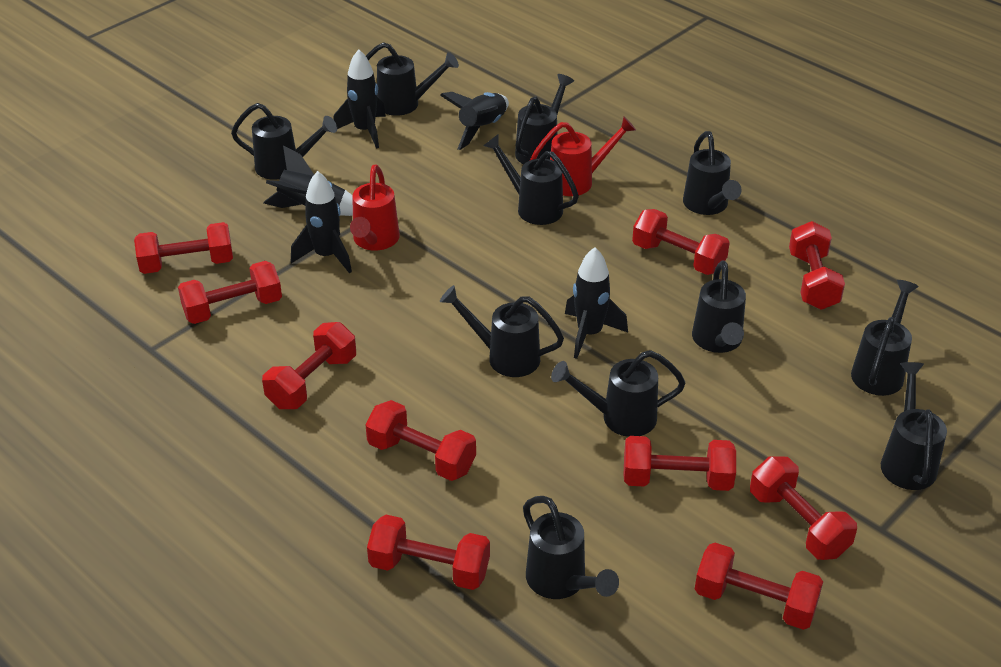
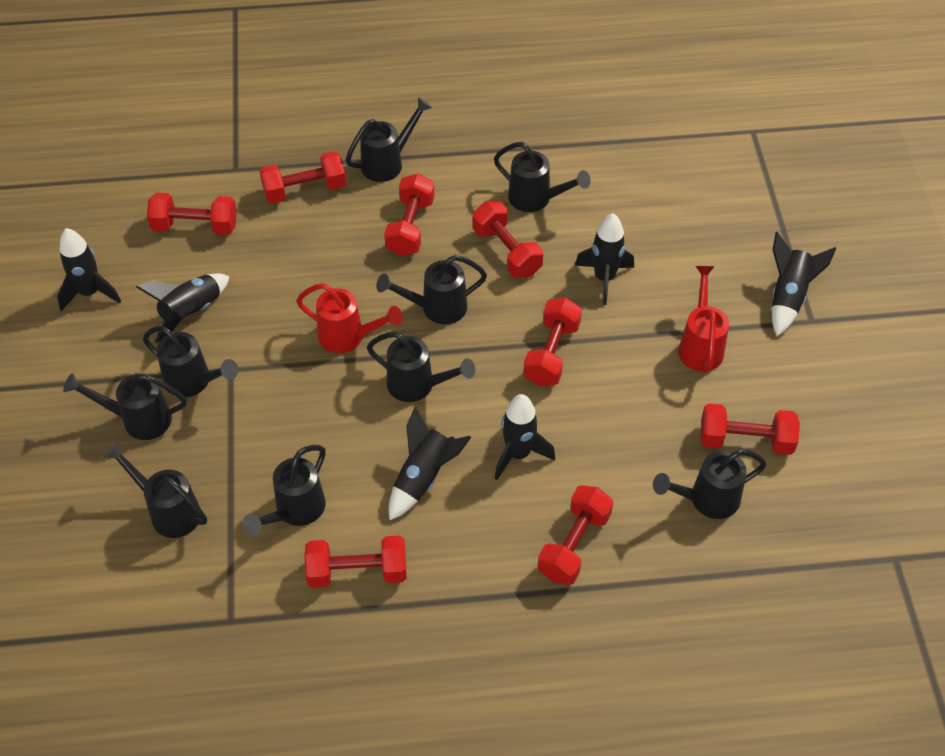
black rocket: [264,145,353,216] [291,171,352,274] [333,49,386,149] [440,92,509,150] [565,247,628,359] = 5 -> [57,228,121,311] [136,274,229,343] [389,406,471,520] [495,394,555,480] [575,213,634,305] [772,232,836,336] = 6
black watering can: [231,103,337,180] [366,42,459,116] [440,285,564,377] [483,135,579,225] [515,74,574,164] [523,496,619,599] [551,350,686,437] [683,131,742,215] [692,260,746,353] [851,280,919,396] [881,362,947,490] = 11 -> [63,373,187,440] [104,442,207,538] [143,326,238,397] [243,445,326,535] [346,97,432,182] [367,332,475,402] [376,255,487,324] [494,142,590,212] [653,449,767,519] = 9
red dumbbell: [134,222,233,274] [178,261,282,324] [262,322,356,409] [366,400,476,481] [367,515,490,590] [624,436,736,491] [632,209,730,275] [695,543,823,630] [750,456,857,560] [789,221,845,310] = 10 -> [147,193,237,235] [259,151,346,204] [305,535,407,588] [384,173,434,256] [472,201,543,278] [523,298,582,386] [538,485,613,585] [700,404,800,455] = 8

